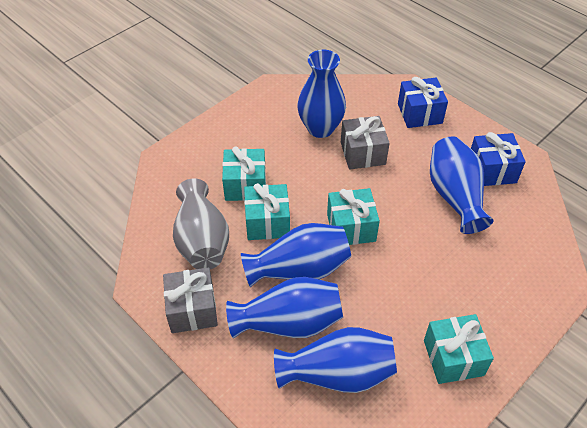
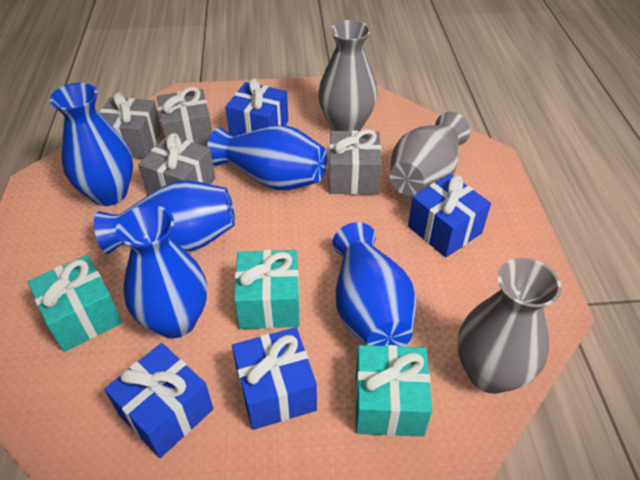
blue gift: [398,77,448,128] [471,132,526,186] = 2 -> [104,343,213,458] [225,78,288,136] [232,327,317,430] [408,174,491,258] = 4
grey gift: [163,267,218,333] [341,116,390,170] = 2 -> [100,92,162,159] [138,133,215,195] [157,87,212,147] [329,129,382,195] = 4
grey vase: [173,178,229,269] = 1 -> [318,20,378,131] [390,112,470,196] [458,258,562,394] = 3
turquoise gift: [222,146,266,201] [244,183,290,240] [327,188,380,245] [424,314,494,384] = 4 -> [28,255,122,352] [234,250,300,329] [355,345,432,437] = 3

